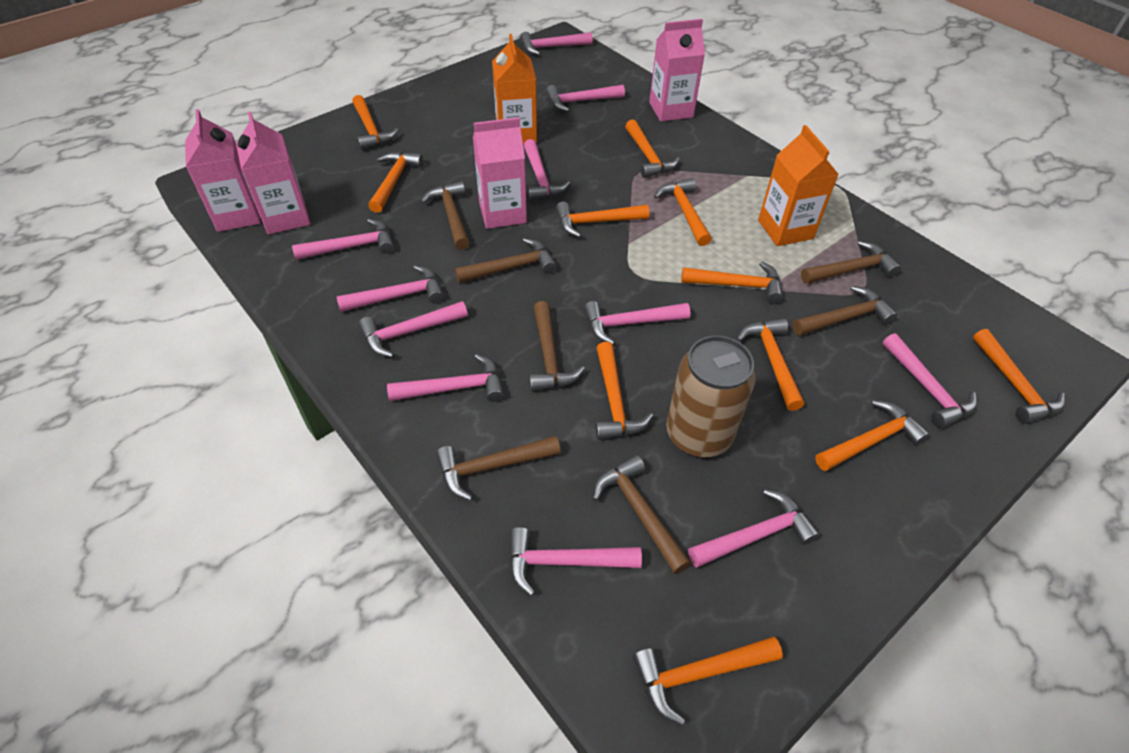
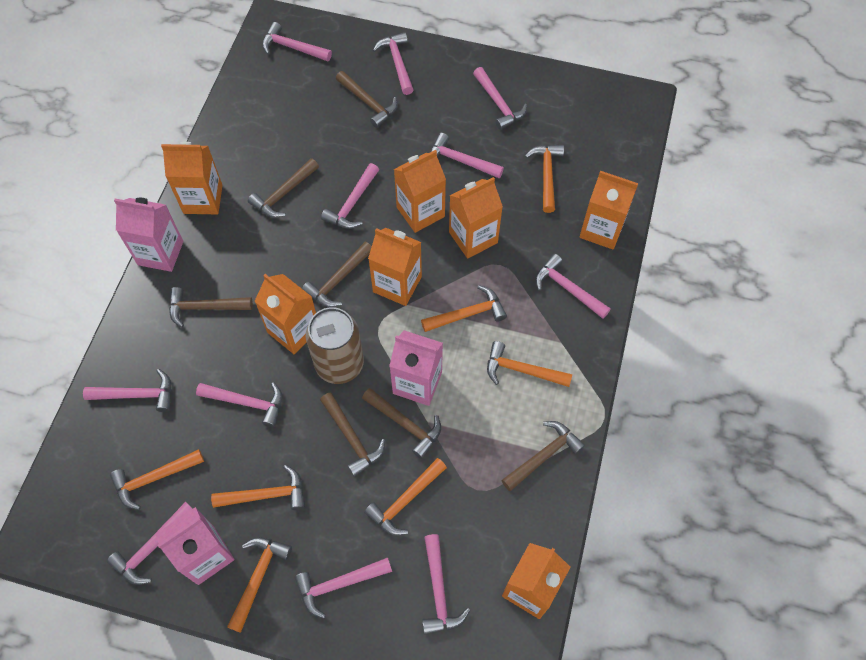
orange carton: [492,34,537,144] [758,125,839,246] = 2 -> [161,142,223,214] [255,274,316,355] [368,228,422,306] [394,150,446,233] [449,177,503,259] [502,543,570,619] [580,171,638,250] = 7
orange hammer: [352,95,398,150] [368,151,423,213] [556,202,649,238] [595,342,653,440] [625,119,680,178] [633,637,783,725] [654,178,711,246] [681,261,783,303] [737,318,804,411] [815,400,930,471] [973,329,1065,424] = 11 -> [110,449,204,510] [211,465,305,510] [227,537,292,633] [364,458,447,536] [421,285,507,332] [487,341,572,387] [525,145,564,213] = 7
pink carton: [185,109,261,232] [236,111,310,234] [473,117,527,229] [649,19,705,122] = 4 -> [114,198,183,272] [156,507,235,585] [389,330,443,406] = 3

